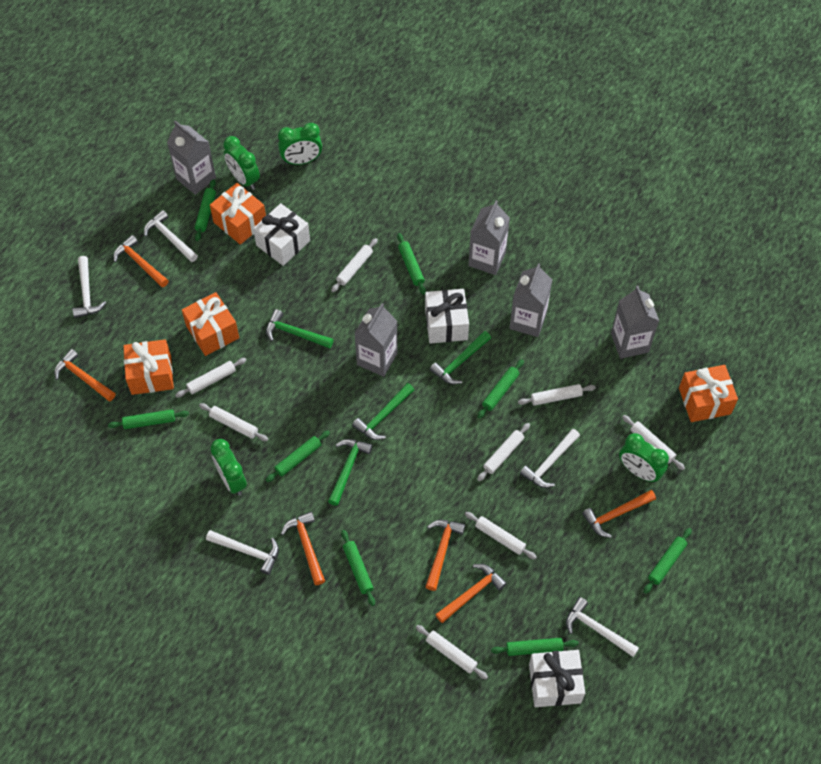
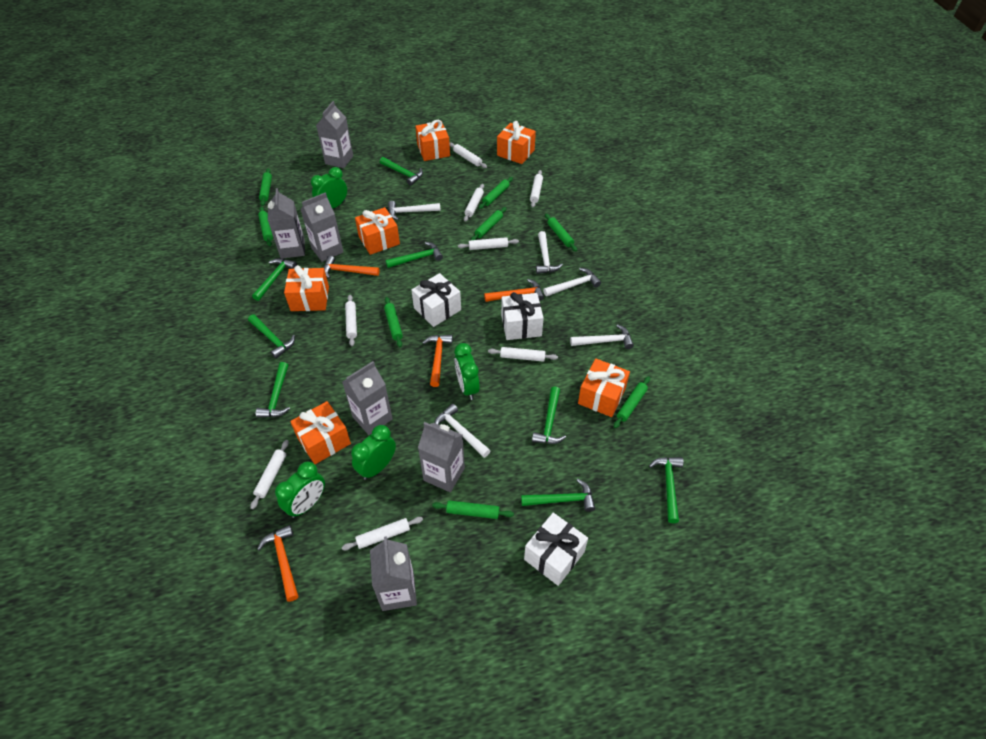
green hammer: [266,309,334,348] [328,439,372,506] [352,383,414,440] [430,331,491,384] = 4 -> [248,314,295,359] [252,258,297,301] [256,362,290,418] [380,157,423,186] [386,242,443,268] [521,479,595,512] [532,387,566,444] [649,457,684,523] = 8
grey carton: [167,120,216,195] [354,303,398,377] [468,200,510,275] [510,263,552,337] [611,286,659,359] = 5 -> [268,188,305,258] [301,192,343,262] [316,101,353,168] [342,361,393,435] [370,536,417,611] [418,422,465,492] = 6
orange gift: [123,339,174,395] [182,292,239,356] [210,183,266,245] [679,365,738,422] = 4 -> [284,265,329,311] [290,401,351,464] [355,207,400,255] [415,120,450,161] [497,121,536,164] [578,359,630,417] = 6
orange hammer: [54,349,116,401] [113,235,169,287] [281,511,325,585] [425,520,465,591] [435,564,507,623] [582,490,656,538] = 6 -> [257,525,298,602] [324,256,380,278] [422,335,453,387] [484,279,544,302] = 4

